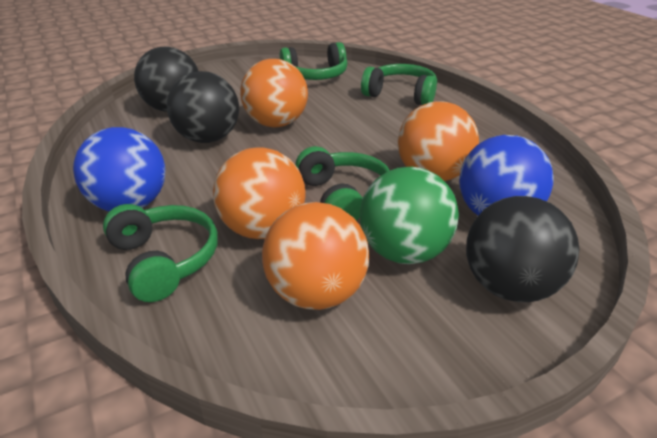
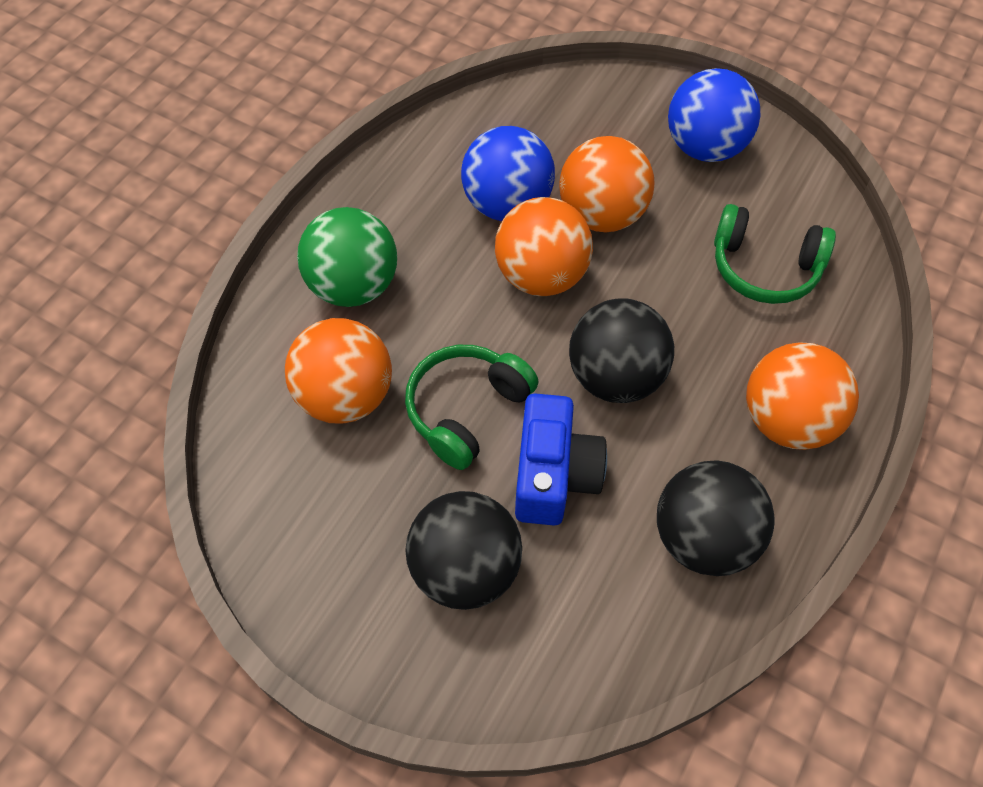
blue camera: none = 0 -> [515,393,607,525] = 1
green headphones: [103,204,218,302] [280,42,347,80] [295,146,390,221] [361,64,437,105] = 4 -> [405,345,539,470] [714,204,836,304] = 2

